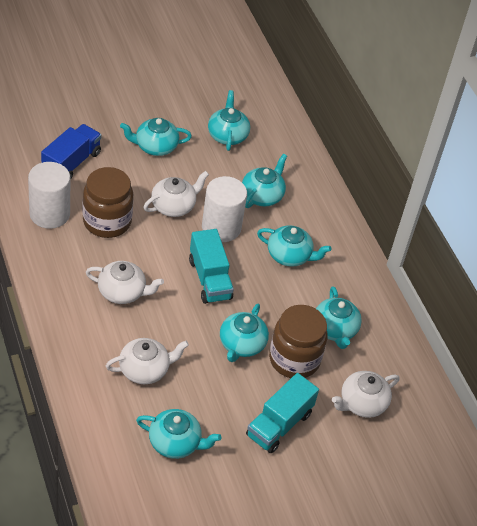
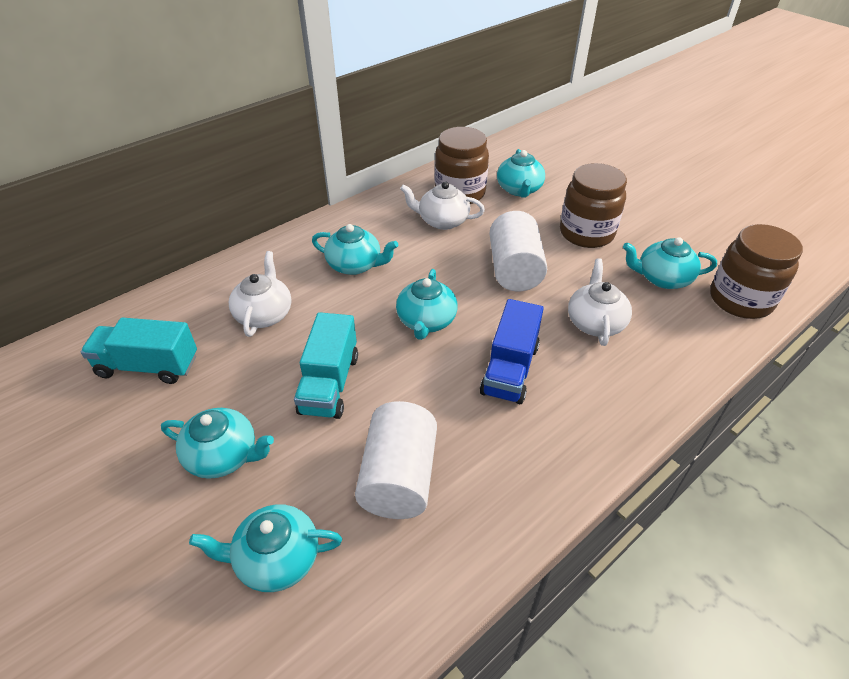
brown jar: [82,167,133,238] [269,305,328,378] = 2 -> [435,127,489,204] [560,163,627,248] [710,224,803,319] = 3
turquoise teapot: [120,118,192,156] [136,409,221,459] [208,90,250,151] [220,304,269,362] [242,154,287,208] [257,225,332,267] [316,286,362,349] = 7 -> [161,408,274,479] [189,504,342,592] [312,224,398,275] [396,269,458,340] [497,149,545,198] [623,237,717,289] = 6
white teapot: [86,261,164,304] [106,338,189,384] [143,171,209,217] [332,371,400,418] = 4 -> [229,251,291,337] [400,181,485,230] [568,258,632,346] = 3

